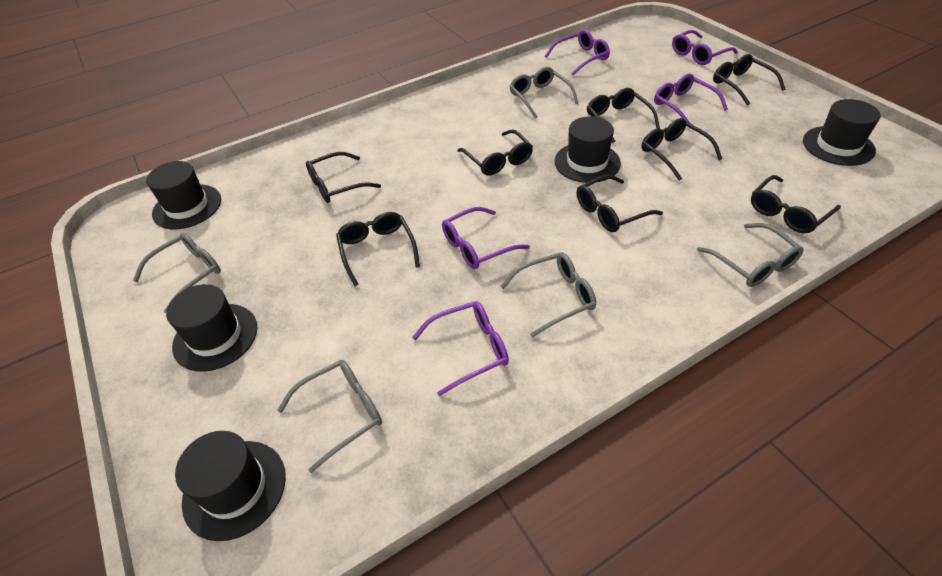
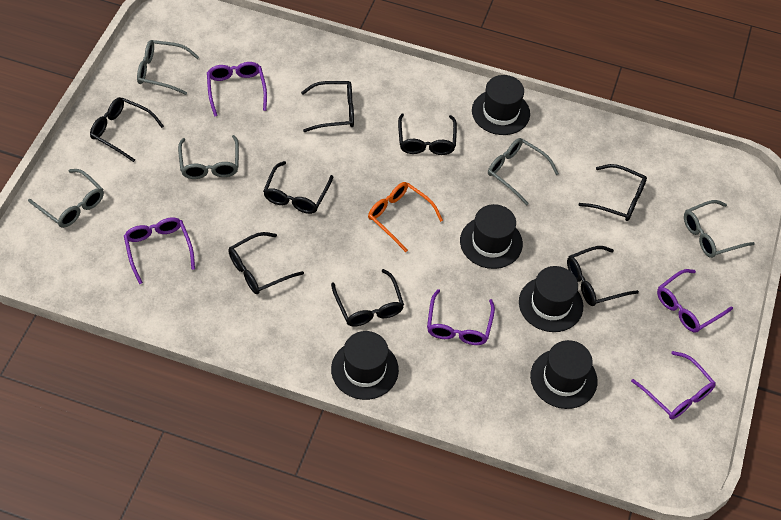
orange glasses: none = 0 -> [368,182,443,252] = 1

